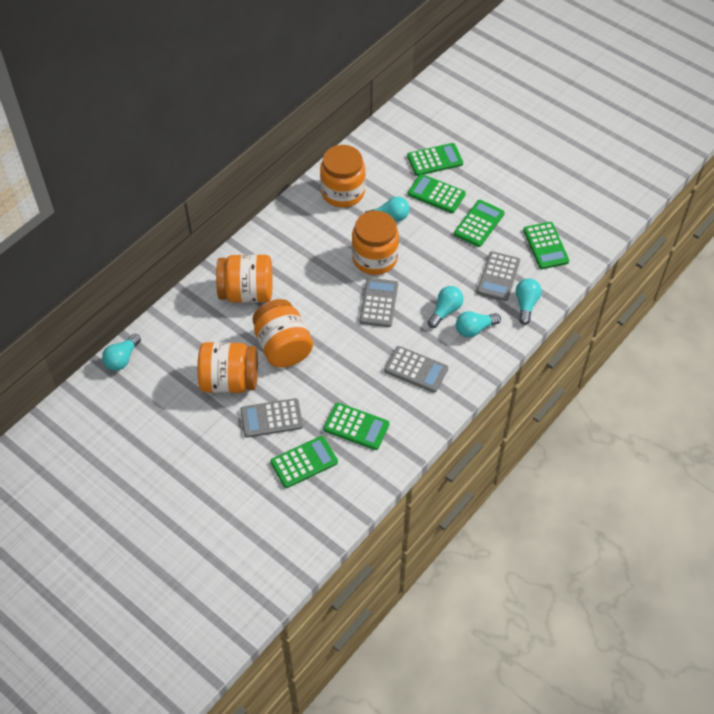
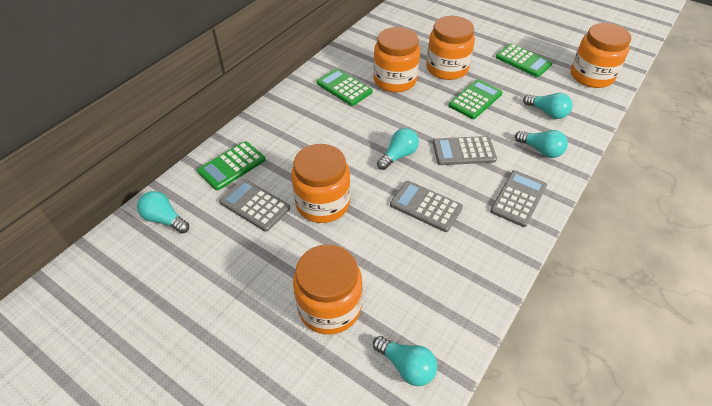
green calculator: [270,436,338,488] [323,403,389,450] [407,143,463,176] [408,174,466,213] [454,200,505,247] [523,222,569,269] = 6 -> [197,141,265,190] [317,68,373,106] [449,79,503,119] [496,44,552,77] = 4

